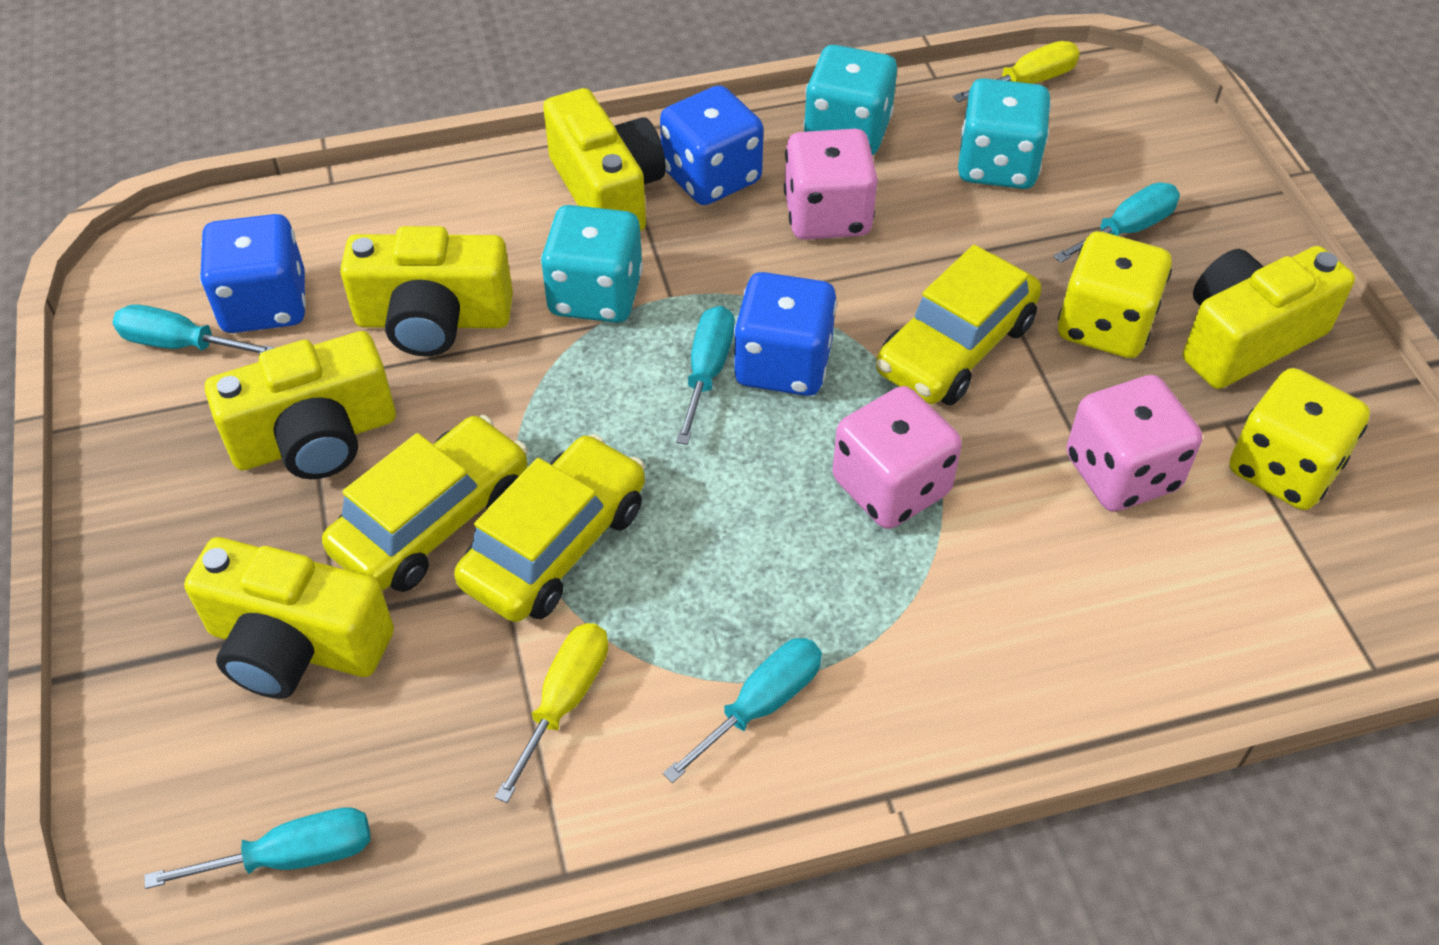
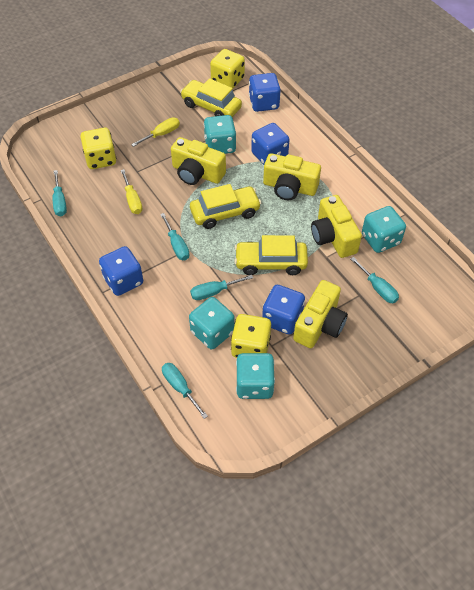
blue dice: [200,214,306,333] [660,85,764,205] [733,272,837,396] = 3 -> [99,246,143,296] [249,73,281,112] [251,123,290,165] [262,285,305,334] = 4
pink dice: [784,129,878,240] [832,386,962,529] [1066,375,1202,512] = 3 -> none = 0
turquoise dice: [541,205,643,323] [804,45,897,155] [958,78,1051,189] = 3 -> [189,297,235,349] [204,115,236,154] [236,353,275,399] [362,206,406,253] = 4
yellow camera: [184,537,394,699] [205,331,396,479] [340,226,513,357] [543,88,666,231] [1183,246,1355,389] = 5 -> [171,137,226,185] [263,153,321,200] [293,280,348,348] [311,195,362,258] = 4
yellow dice: [1058,231,1172,358] [1229,368,1370,510] = 2 -> [81,128,116,169] [210,49,245,88] [231,314,271,358] = 3

